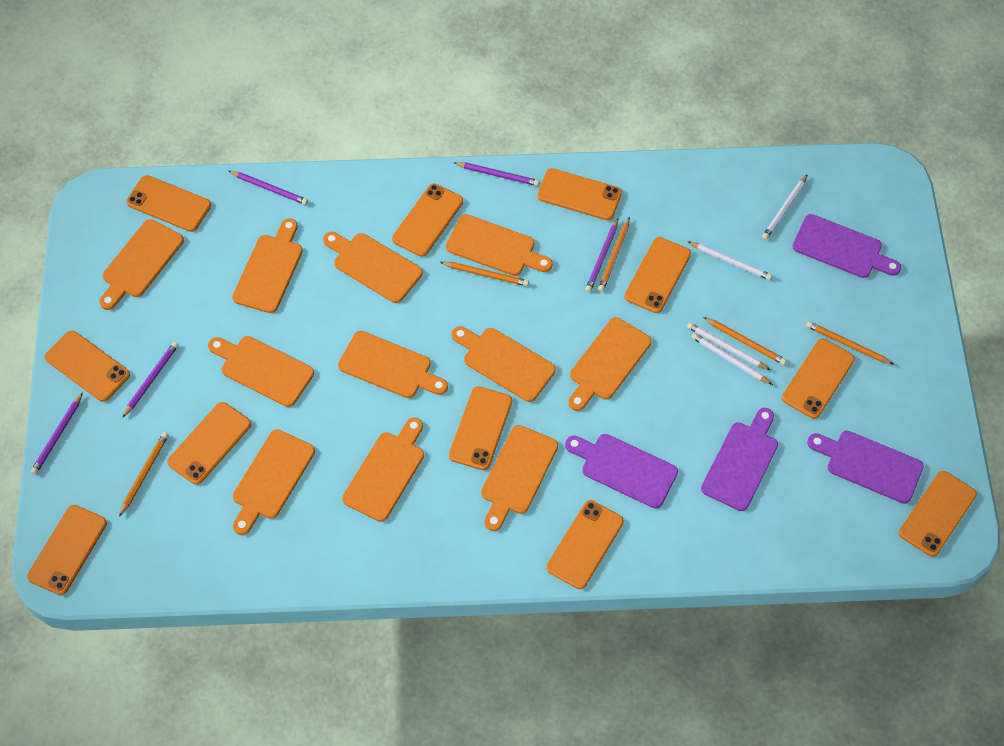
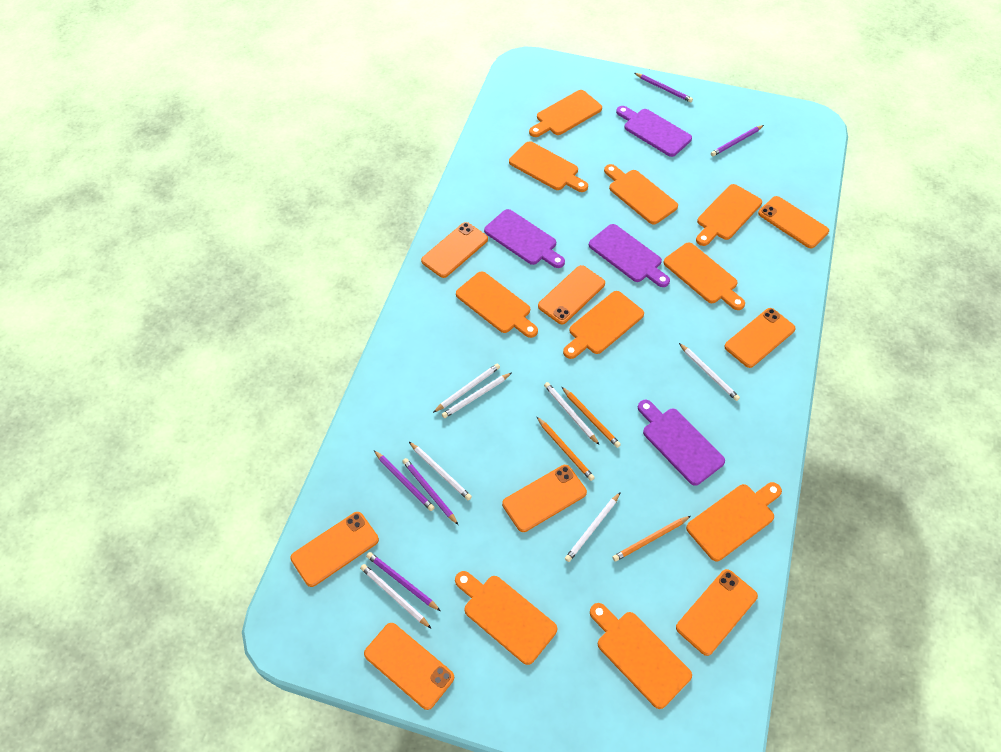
orange cutting board: [99,219,184,310] [208,336,314,407] [232,218,303,313] [233,429,315,535] [323,232,423,303] [338,331,448,398] [342,417,424,522] [446,214,553,276] [452,326,556,402] [481,425,558,531] [568,317,652,411] = 11 -> [455,571,557,665] [456,271,538,338] [509,141,588,192] [529,90,602,137] [563,291,644,359] [590,603,692,709] [604,164,678,225] [663,243,745,310] [686,482,782,561] [696,184,762,246] = 10
orange pencil: [119,432,169,517] [440,262,529,286] [598,217,630,292] [703,317,787,365] [806,321,893,364] = 5 -> [536,416,595,481] [562,387,621,448] [612,516,691,562] = 3
orange phone: [27,505,107,595] [45,330,130,402] [126,175,211,232] [167,402,251,485] [392,183,463,257] [449,386,512,470] [537,168,622,220] [546,500,624,589] [624,237,691,313] [782,339,855,419] [899,471,977,557] = 11 -> [290,512,379,587] [364,623,454,710] [421,222,488,278] [502,465,587,532] [538,265,605,324] [676,569,758,656] [724,308,795,368] [758,196,829,248] = 8
white pencil: [687,241,772,280] [687,322,770,370] [691,333,773,385] [762,174,808,240] = 4 -> [360,564,432,629] [408,441,472,500] [433,363,500,413] [442,373,511,418] [544,382,599,445] [565,492,621,562] [679,343,740,401] = 7

